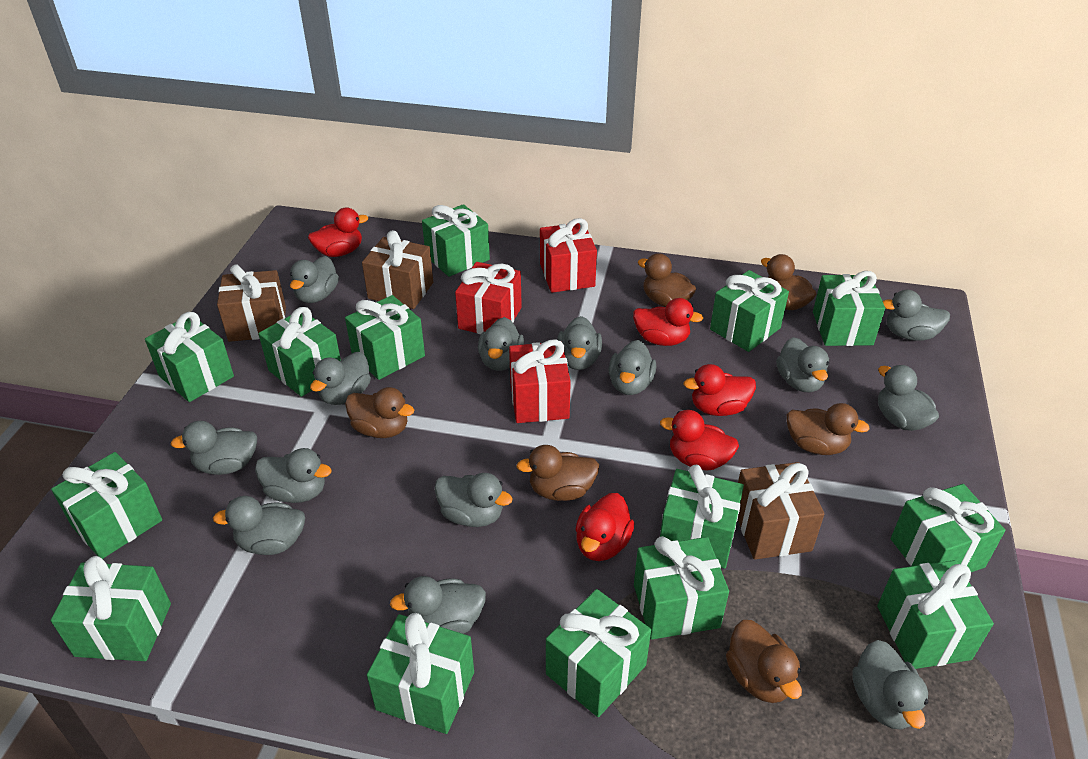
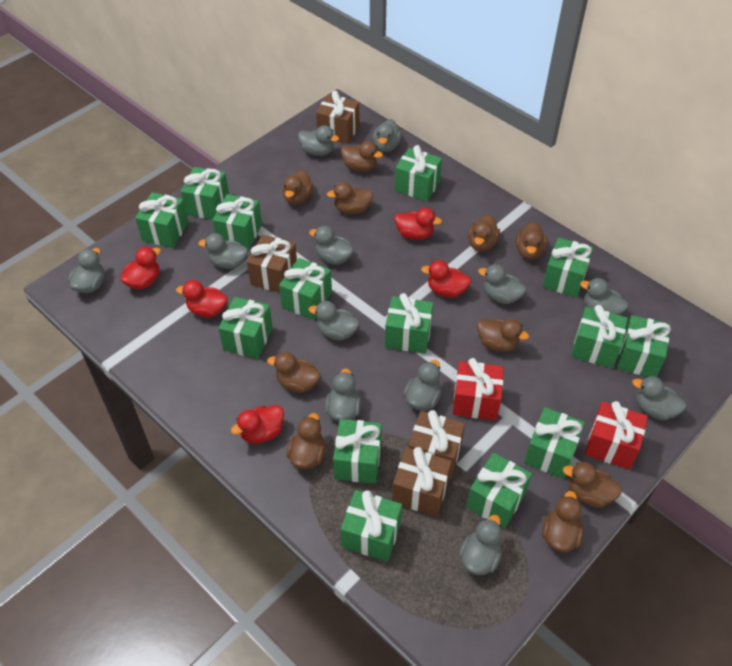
brown duck: [345,387,414,438] [516,445,599,501] [638,253,696,307] [726,620,802,703] [761,254,816,310] [787,403,870,455] = 6 -> [267,352,321,393] [282,170,313,205] [287,413,326,469] [327,182,373,214] [341,141,383,172] [468,215,500,252] [477,319,529,352] [516,222,547,260] [542,491,583,552] [563,462,622,508] = 10
brown gift: [217,264,286,342] [362,230,433,309] [738,462,824,559] = 3 -> [247,235,297,293] [316,91,359,144] [392,447,452,517] [408,410,465,478] = 4
grey duck: [170,421,257,475] [213,496,305,555] [255,448,332,503] [290,256,339,303] [310,352,371,405] [390,576,486,634] [434,473,513,527] [478,317,524,371] [557,316,602,370] [608,340,656,395] [776,337,829,392] [852,640,928,730] [878,365,939,431] [883,290,950,341] = 14 -> [68,248,104,293] [198,233,248,269] [298,125,339,156] [309,226,354,265] [309,301,359,341] [325,368,361,422] [373,119,402,152] [403,360,441,410] [459,515,502,575] [478,264,526,304] [580,278,629,315] [632,376,686,420] = 12
red gift: [455,262,522,334] [509,339,571,423] [540,218,597,293] = 3 -> [453,358,504,420] [585,401,648,470] = 2

